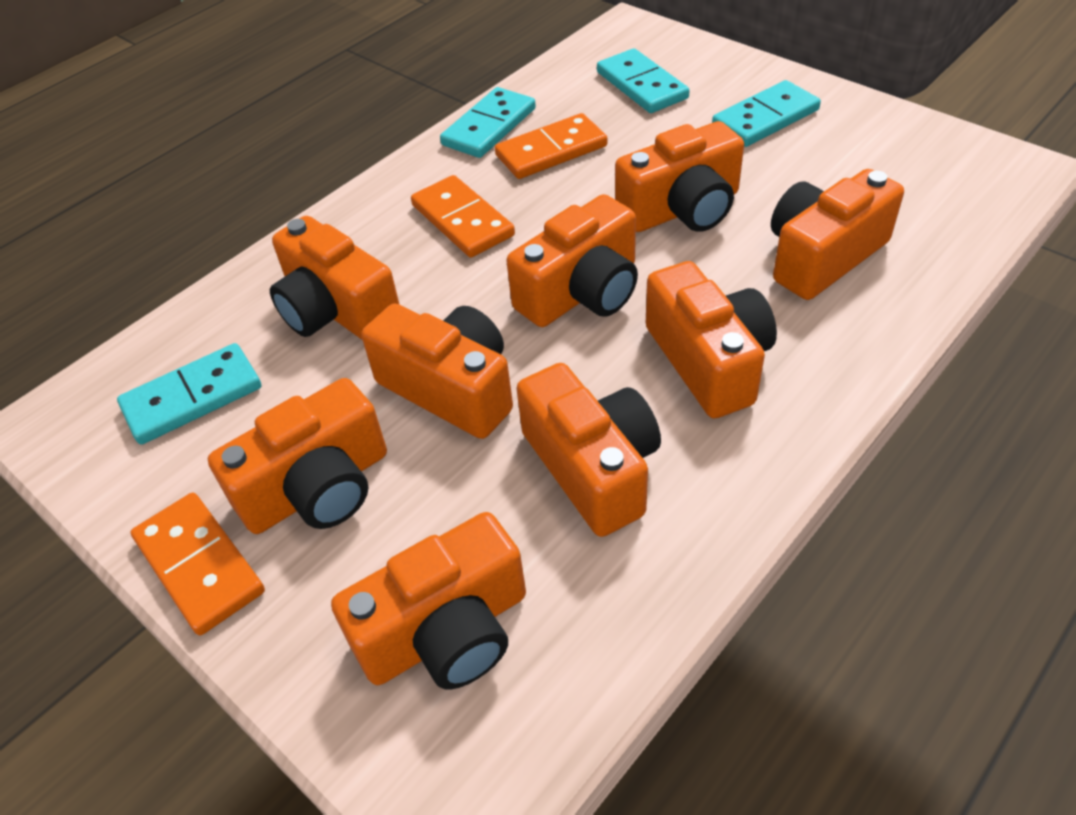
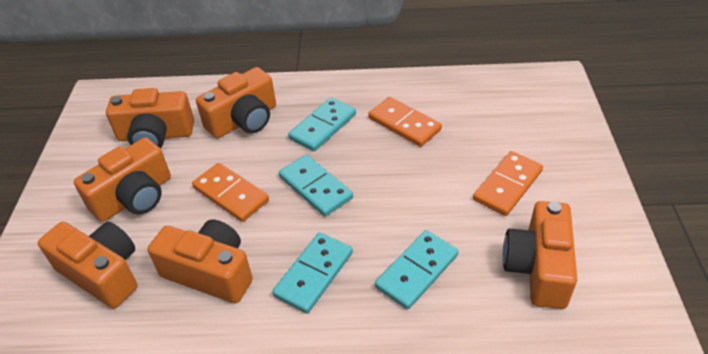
orange camera: [208,378,387,534] [270,216,400,340] [331,512,526,689] [362,304,513,439] [506,194,638,327] [516,363,661,537] [615,121,744,232] [646,261,777,418] [771,169,904,300] = 9 -> [38,222,138,309] [74,138,171,222] [106,88,194,148] [148,220,253,303] [196,67,276,138] [503,201,577,309] = 6

